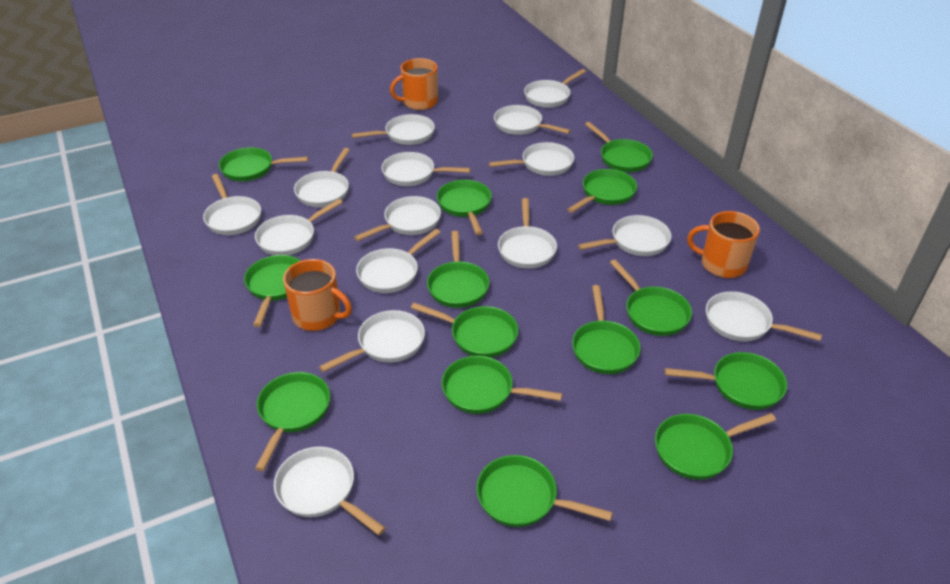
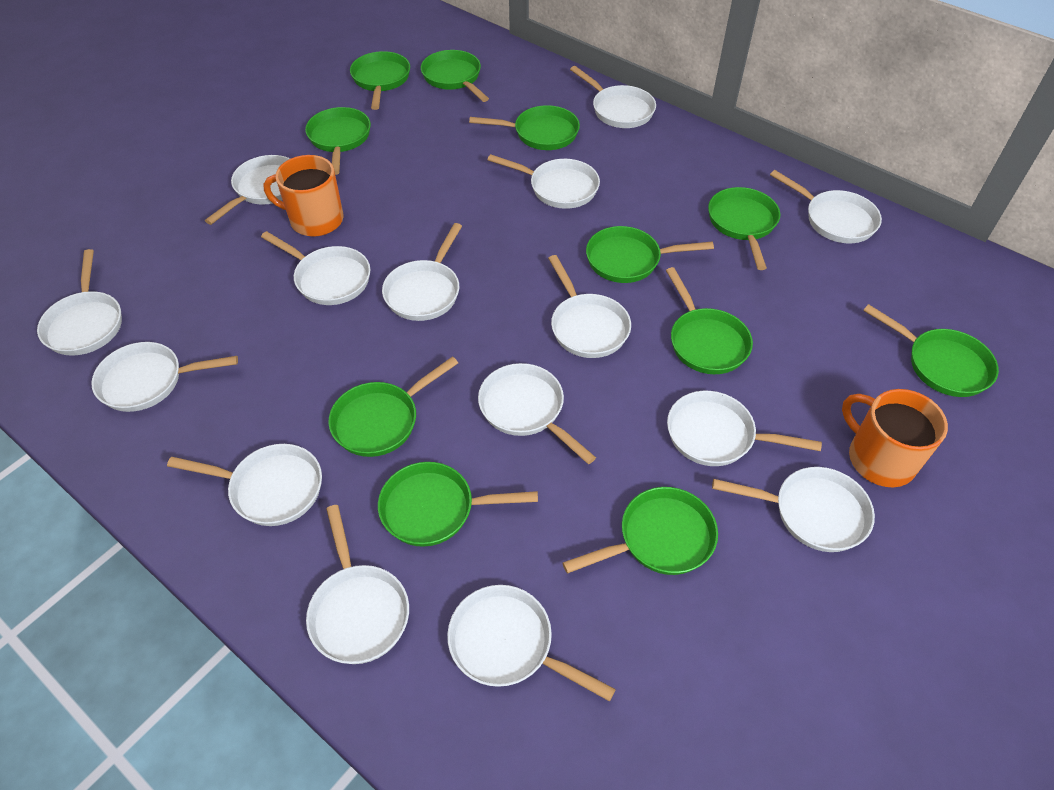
green pan: [219,147,309,181] [244,255,301,327] [255,372,330,471] [411,303,518,358] [427,231,489,308] [437,180,492,235] [442,356,562,414] [476,455,613,527] [567,169,637,213] [572,285,641,374] [585,122,653,172] [610,259,692,336] [655,413,776,480] [665,352,787,410] = 14 -> [305,107,371,175] [328,357,458,457] [350,51,410,110] [378,462,538,547] [421,50,489,102] [469,105,580,150] [563,487,718,575] [586,226,714,283] [666,267,753,374] [708,187,780,270] [863,304,999,397] = 11
orange mug: [283,259,352,331] [390,58,438,110] [687,211,760,278] = 3 -> [263,155,343,237] [842,389,948,487] = 2

